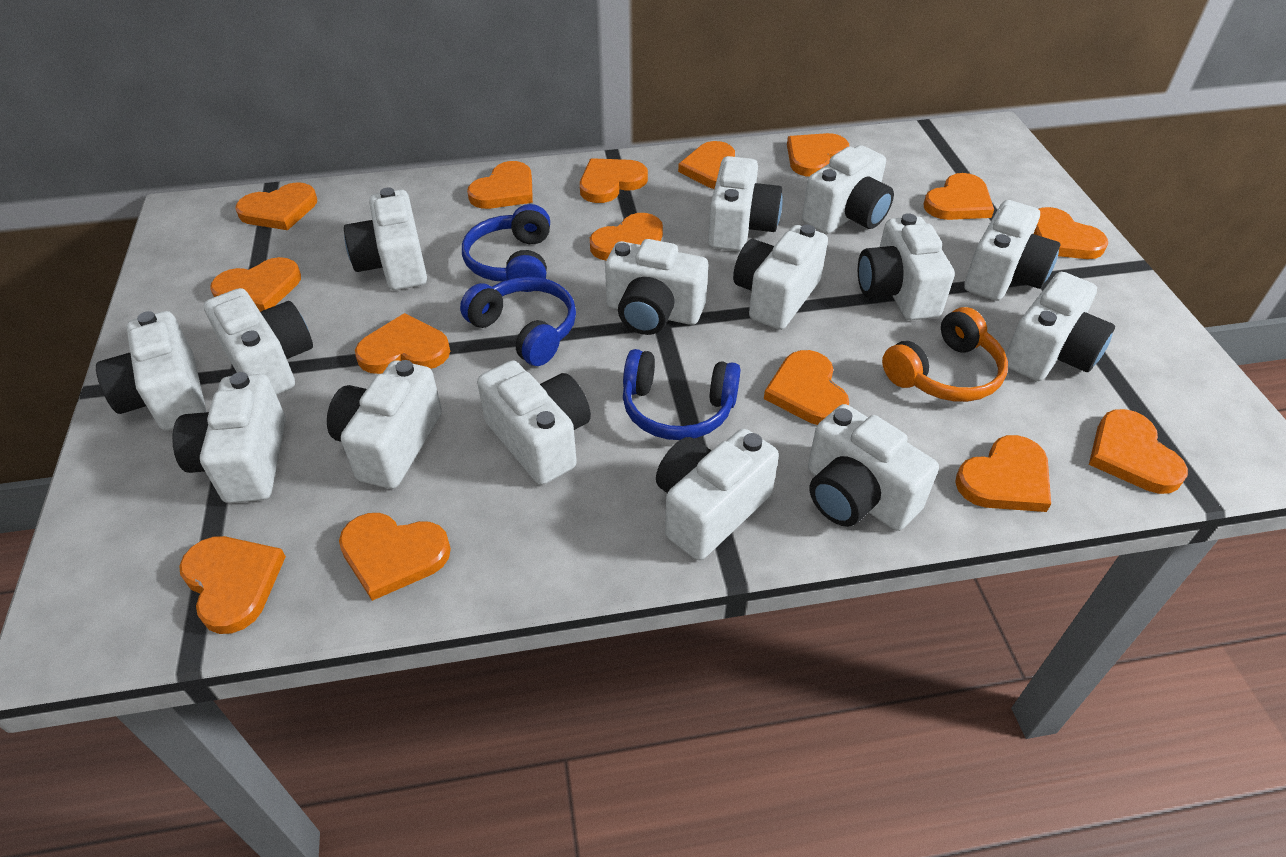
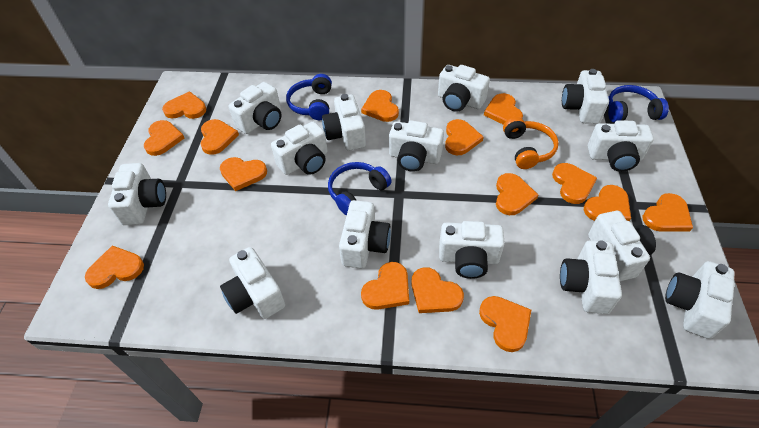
white camera: [96,311,206,431] [172,372,286,503] [204,288,313,395] [327,360,442,489] [344,187,427,290] [477,360,591,485] [605,239,708,335] [656,429,779,560] [708,156,783,251] [733,225,828,330] [802,145,894,234] [808,404,939,531] [858,213,955,320] [964,200,1060,301] [1006,272,1115,381] = 15 -> [108,163,166,225] [220,247,285,319] [229,82,282,134] [271,121,328,175] [322,94,366,151] [339,200,391,269] [389,120,444,172] [438,65,490,112] [439,221,505,279] [560,240,622,314] [562,69,609,124] [588,120,654,172] [588,211,656,281] [665,261,735,339] = 14

